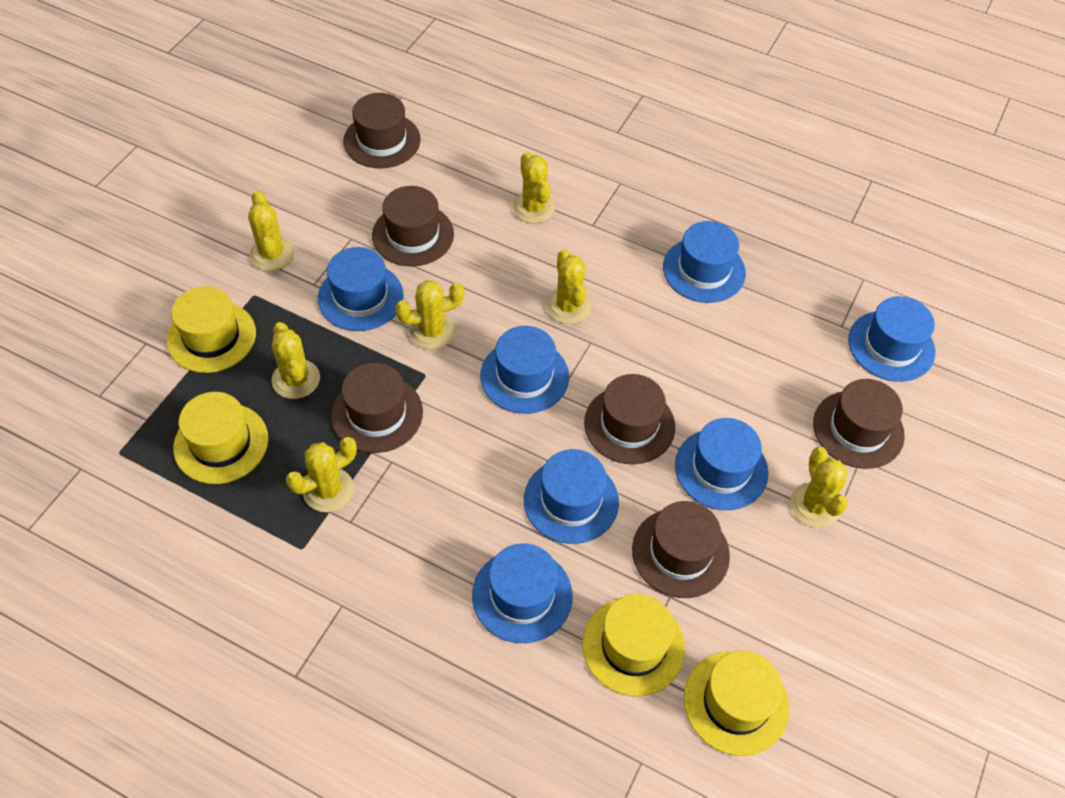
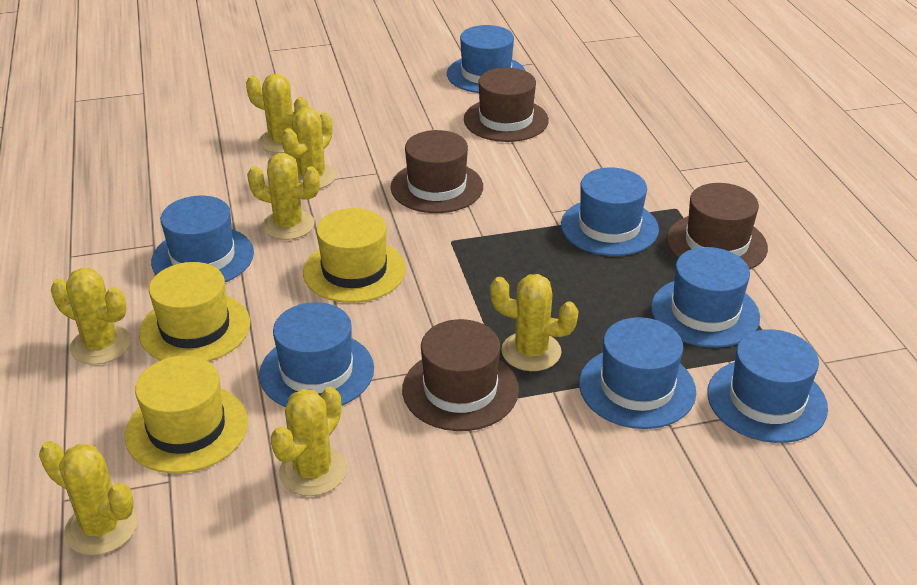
brown hat: [331,363,423,453] [343,93,421,168] [372,186,454,266] [584,374,675,464] [632,501,730,598] [813,379,905,469] = 6 -> [391,130,483,213] [402,319,519,431] [464,68,549,142] [667,183,768,270] = 4
yellow hat: [167,286,256,373] [173,392,268,484] [582,594,685,696] [683,651,789,756] = 4 -> [125,356,248,473] [139,262,250,362] [303,208,406,303] = 3

